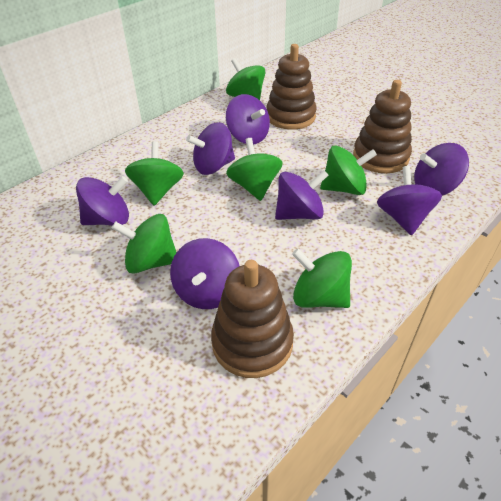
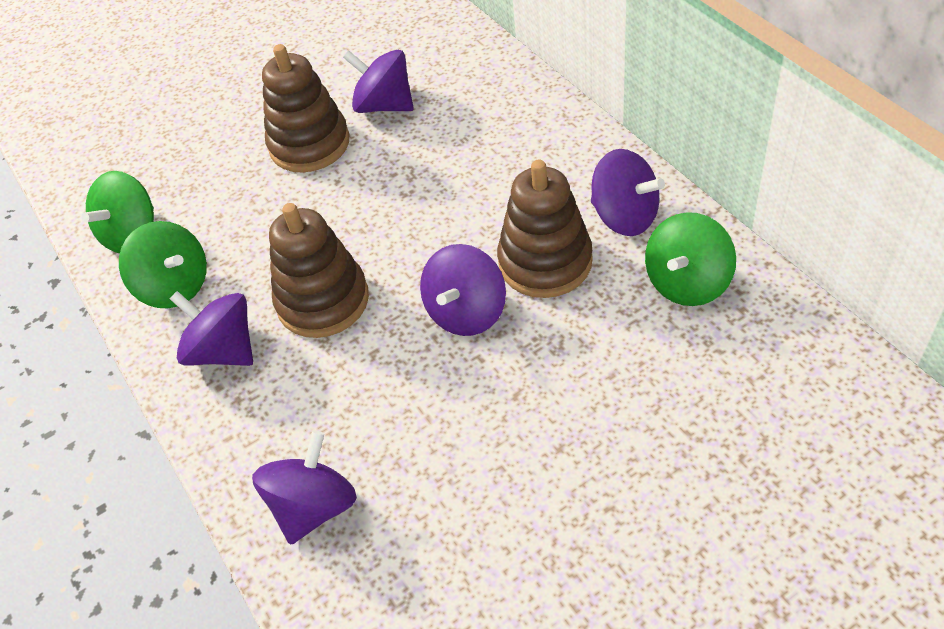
green spinning top: [112,214,177,273] [125,141,184,206] [226,58,266,100] [226,138,283,201] [292,248,352,308] [320,145,377,195] = 6 -> [81,171,154,253] [119,221,207,308] [645,212,736,306] = 3
purple spinning top: [76,176,129,226] [170,238,240,309] [186,122,235,175] [226,94,270,144] [275,170,328,220] [377,166,442,235] [414,143,469,196] = 7 -> [170,291,253,366] [252,431,357,545] [343,50,414,113] [420,244,506,336] [591,149,665,236] = 5

